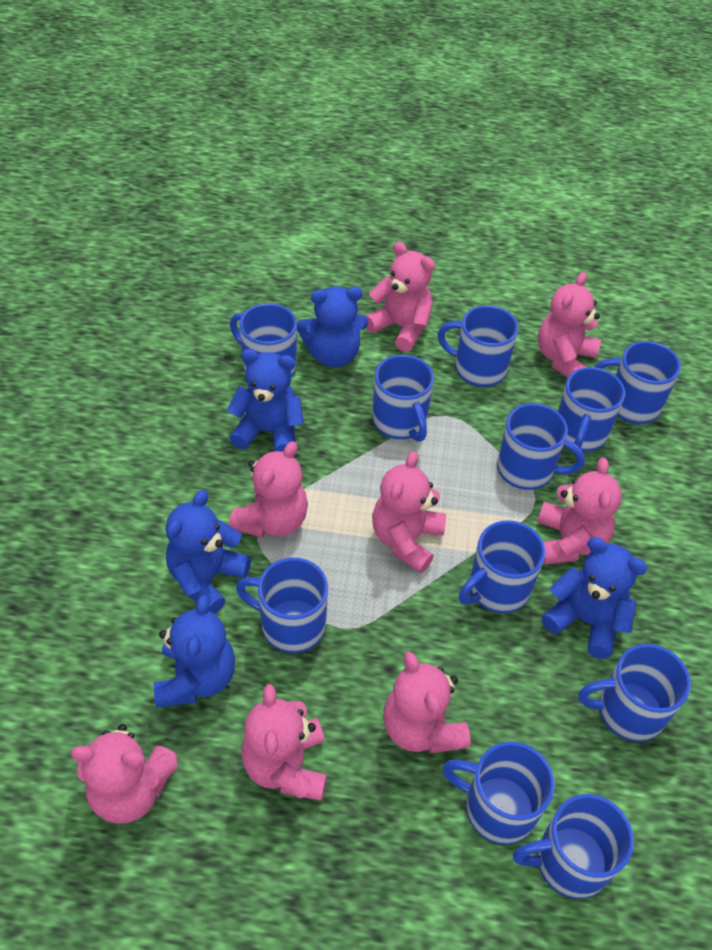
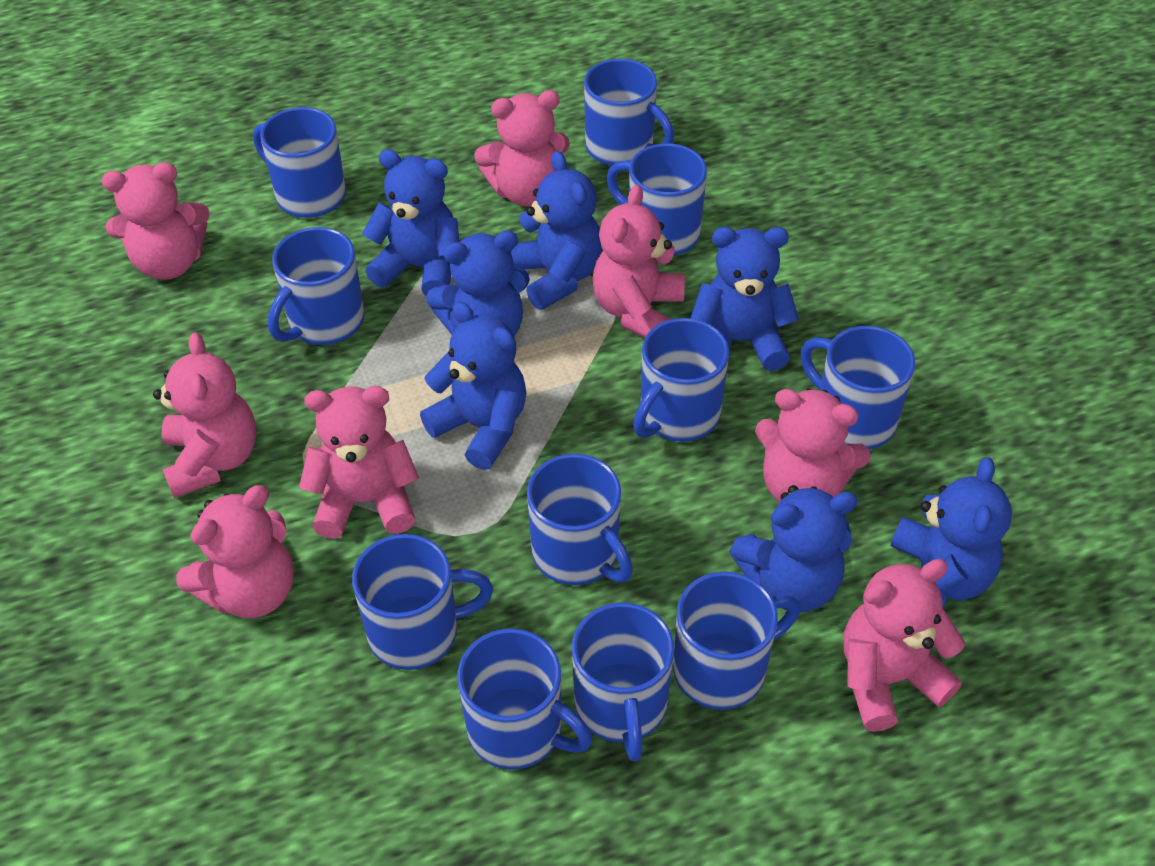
blue teddy bear: [154,595,235,708] [166,490,251,614] [227,349,304,452] [297,286,368,367] [542,537,648,659] = 5 -> [362,149,459,296] [420,302,526,470] [426,230,530,336] [511,151,602,310] [690,227,799,371] [729,485,858,612] [891,457,1012,607] = 7

